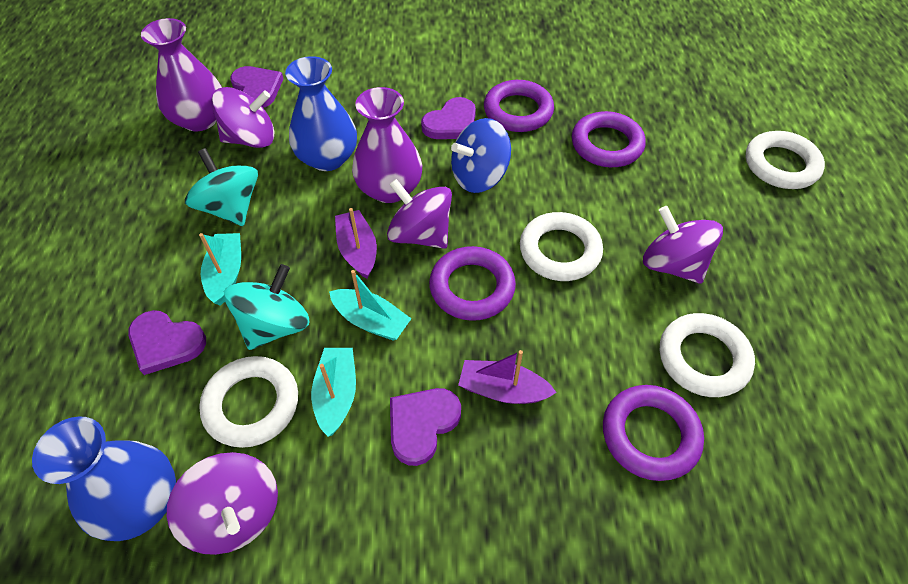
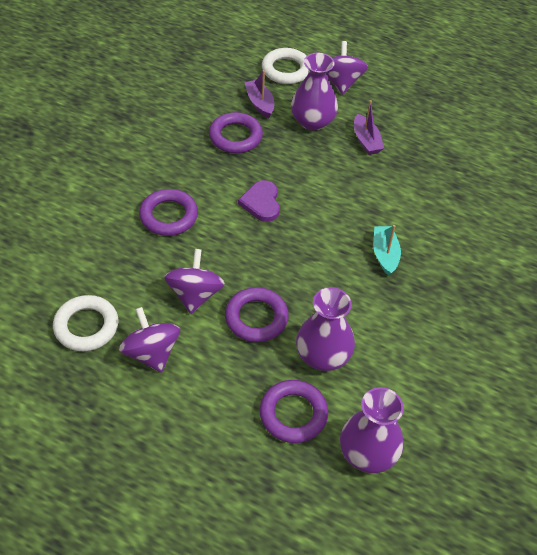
blue spinning top: [451,118,511,193] = 1 -> none = 0
blue vase: [32,416,176,541] [285,56,357,171] = 2 -> none = 0
purple heart: [128,310,206,375] [230,66,283,108] [390,388,461,466] [421,97,476,139] = 4 -> [238,180,280,222] = 1
purple spinning top: [167,452,278,555] [211,87,274,148] [387,179,452,249] [643,206,723,284] = 4 -> [119,307,180,373] [164,249,225,314] [326,41,368,95] = 3
purple vase: [141,18,222,131] [352,87,422,203] = 2 -> [291,53,338,131] [296,287,355,371] [340,387,404,473] = 3
turquoise boat: [199,233,241,306] [311,348,356,437] [329,270,412,341] = 3 -> [373,225,401,276] = 1
turquoise spinning top: [185,148,258,226] [224,264,310,350] = 2 -> none = 0
white ring: [199,356,298,448] [520,212,603,281] [660,313,755,397] [746,131,825,189] = 4 -> [53,295,118,351] [262,48,310,84] = 2

